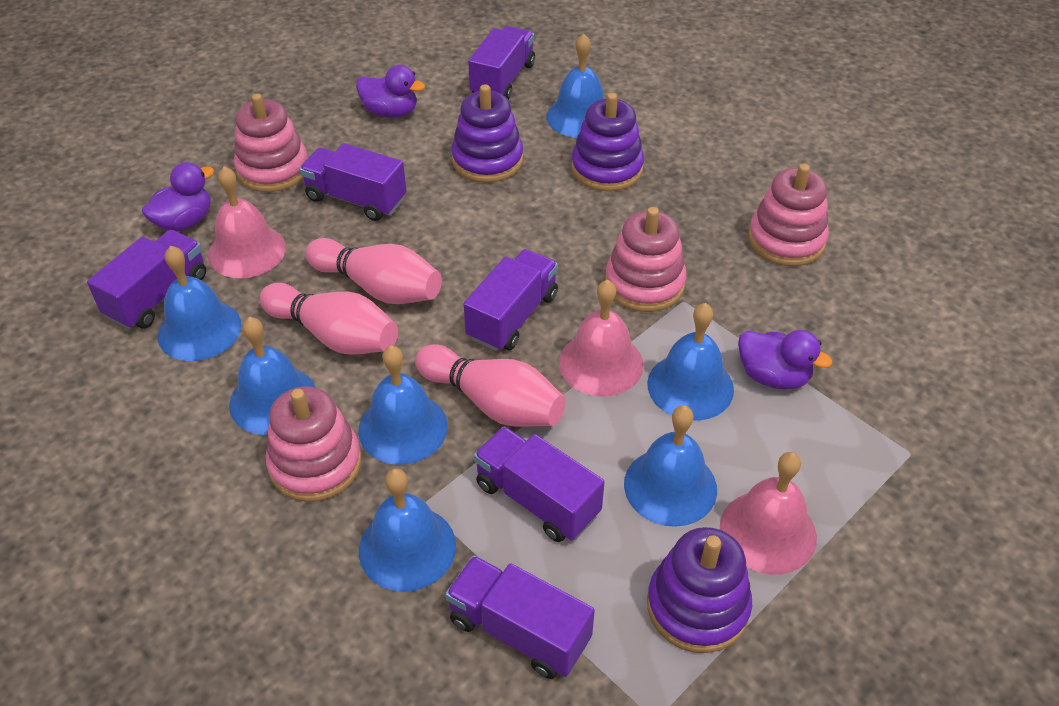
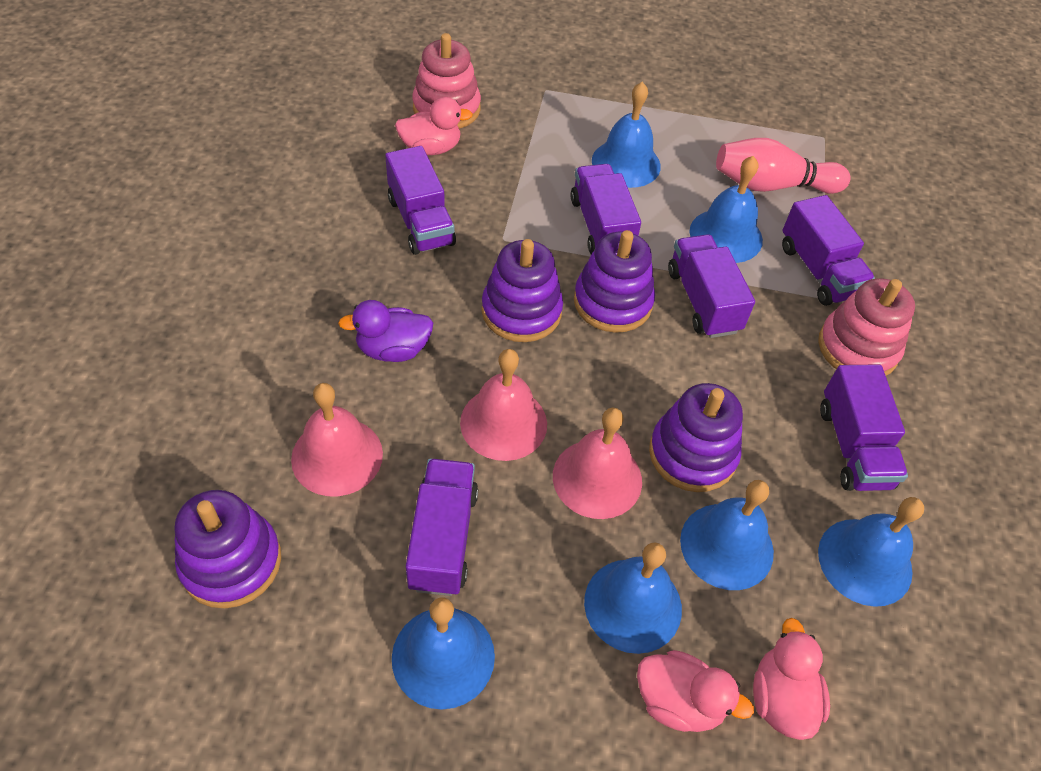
blue bell: [158,246,241,361] [229,317,316,435] [358,346,448,465] [359,468,456,592] [546,34,604,138] [624,405,717,527] [647,303,734,421] = 7 -> [392,598,495,709] [584,542,682,654] [592,82,661,188] [680,480,774,590] [690,156,763,263] [818,497,924,607] = 6
pink bowling pin: [260,283,398,355] [306,238,442,304] [415,344,566,427] = 3 -> [716,138,851,194] = 1
pink duck: none = 0 -> [395,97,473,155] [637,650,754,732] [753,618,830,740] = 3
pink stacking toy: [234,93,308,192] [266,386,362,502] [605,207,687,312] [748,163,829,266] = 4 -> [412,33,481,129] [818,278,915,376] = 2
purple duck: [142,162,214,232] [356,65,425,118] [738,330,832,390] = 3 -> [338,300,433,362] = 1
purple stacking toy: [451,84,523,183] [571,93,644,191] [647,527,752,653] = 3 -> [174,490,281,608] [482,239,563,342] [574,230,655,333] [649,383,743,492] = 4

